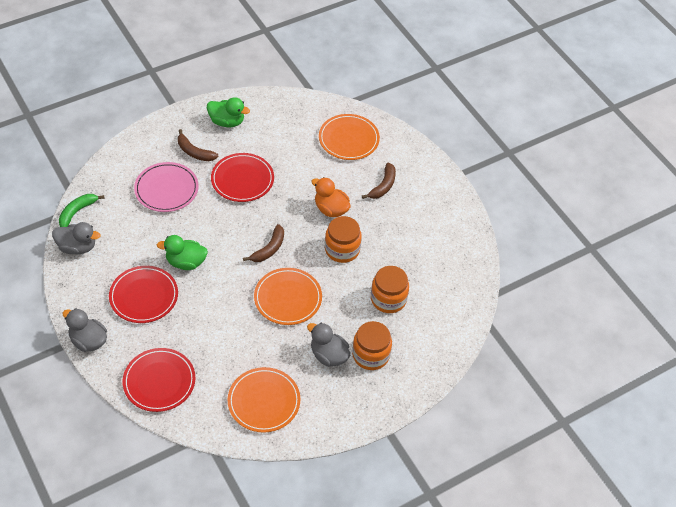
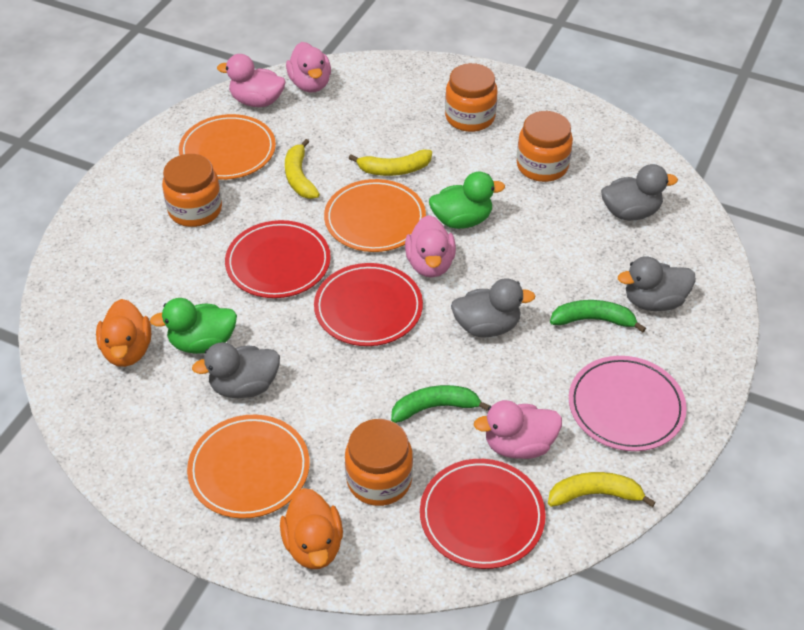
brown banana: [178,129,218,161] [243,224,284,262] [362,162,396,199] = 3 -> none = 0
green banana: [59,194,105,227] = 1 -> [391,385,490,423] [550,300,646,333] = 2
grey duck: [52,222,101,254] [62,308,107,352] [307,323,350,367] = 3 -> [192,342,280,398] [451,278,535,337] [601,164,678,221] [618,256,695,311] = 4
orange duck: [311,177,351,217] = 1 -> [96,299,151,367] [280,488,343,569] = 2
orange jar: [325,216,362,263] [352,321,392,370] [371,266,409,313] = 3 -> [162,154,222,227] [345,419,413,506] [445,63,497,132] [517,111,573,182] = 4
pink duck: none = 0 -> [217,54,286,107] [286,42,331,92] [405,215,456,277] [474,400,562,459] = 4
yellow banana: none = 0 -> [285,139,320,199] [349,150,432,176] [548,472,656,507] = 3

